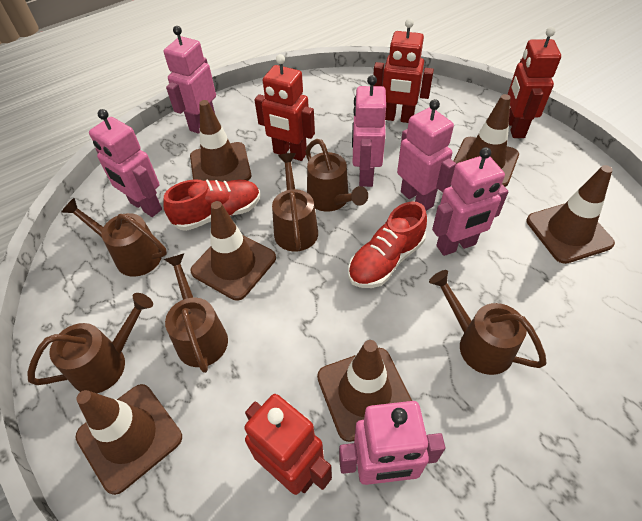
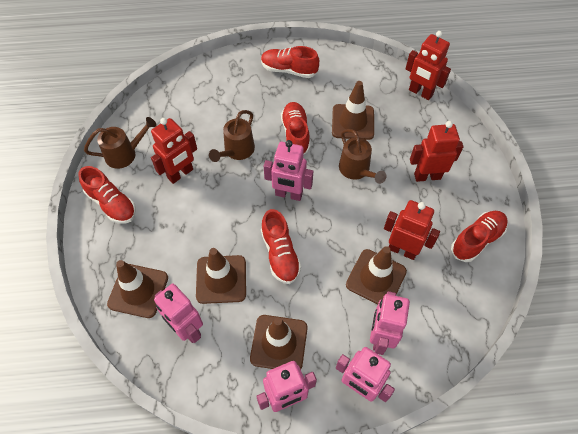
brown traffic cone: [75,384,182,495] [190,100,251,182] [190,201,276,301] [317,340,412,442] [454,94,519,187] [527,165,615,264] = 6 -> [107,260,168,318] [196,248,246,304] [250,315,308,369] [332,81,374,140] [346,246,407,304] = 5
brown watering can: [27,293,153,393] [61,198,167,277] [164,253,228,373] [272,153,318,252] [306,139,368,211] [429,270,547,375] = 6 -> [84,117,157,169] [209,110,255,162] [339,129,387,184] = 3
pink robot: [89,109,162,217] [164,26,216,134] [339,401,445,485] [352,75,386,187] [397,99,456,211] [432,147,508,256] = 6 -> [154,284,203,343] [256,361,317,412] [264,140,313,201] [336,347,395,402] [370,291,410,355] = 5
red shoe: [163,179,260,231] [348,202,427,288] = 2 -> [78,166,136,224] [261,46,319,78] [261,209,301,284] [281,102,310,155] [451,211,508,262] = 5

